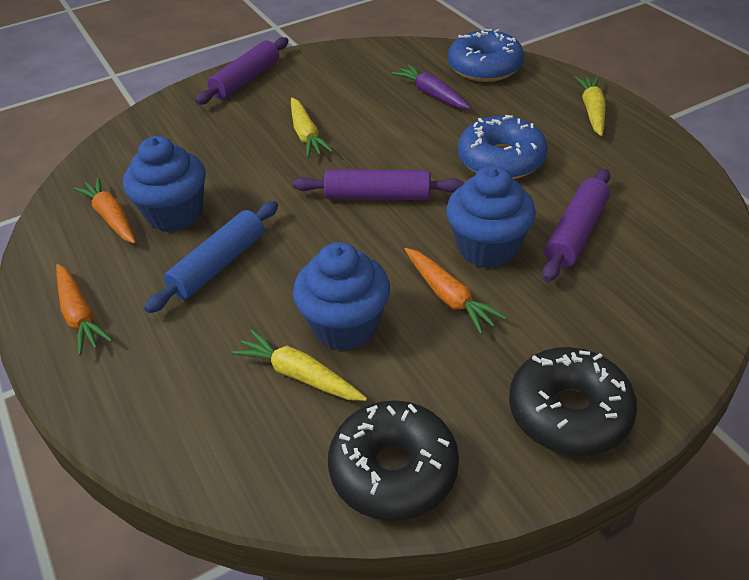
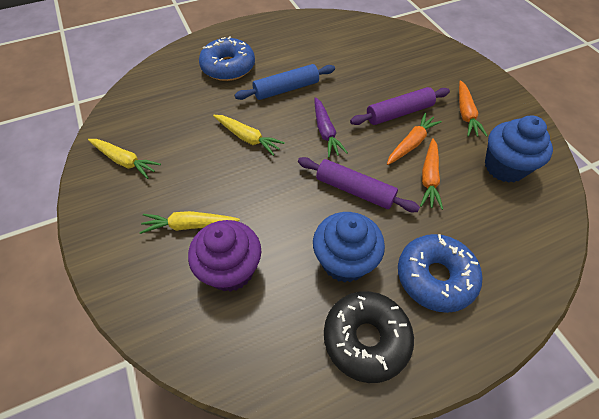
black donut: [328,400,459,521] [509,347,637,456] = 2 -> [324,291,414,383] = 1
blue cupcake: [123,136,206,232] [293,242,390,350] [446,166,536,268] = 3 -> [313,212,385,283] [485,116,553,183] = 2
purple cupcake: none = 0 -> [188,220,261,292] = 1
purple rolling pin: [195,37,289,105] [293,169,464,200] [542,169,610,282] = 3 -> [298,157,420,212] [350,87,450,125] = 2

